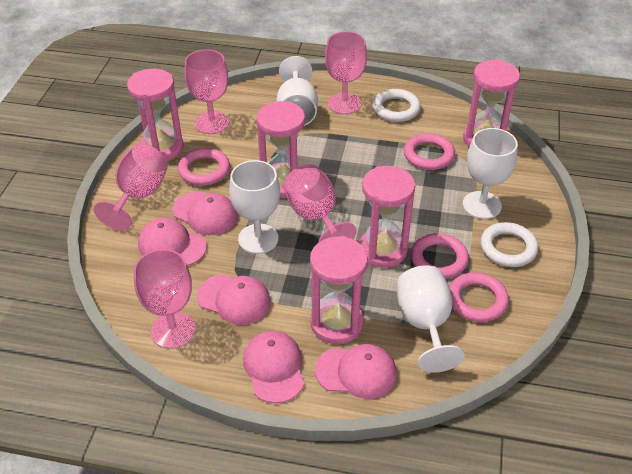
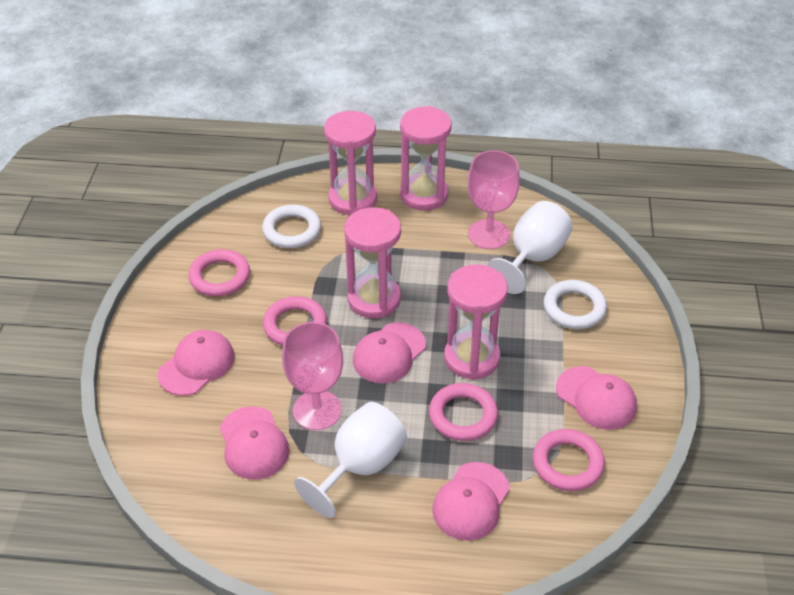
pink goblet: [94,144,168,231] [134,249,195,349] [184,49,229,134] [283,164,357,243] [325,31,367,114] = 5 -> [282,322,343,430] [467,150,520,249] = 2
pink hourglass: [127,68,184,161] [257,101,305,198] [310,236,368,344] [359,166,415,268] [463,60,520,147] = 5 -> [324,111,377,215] [344,207,401,318] [400,106,452,211] [444,264,508,380] = 4
white goblet: [229,160,280,254] [276,56,318,126] [397,265,465,373] [463,128,518,219] = 4 -> [294,402,407,518] [487,201,573,294] = 2

